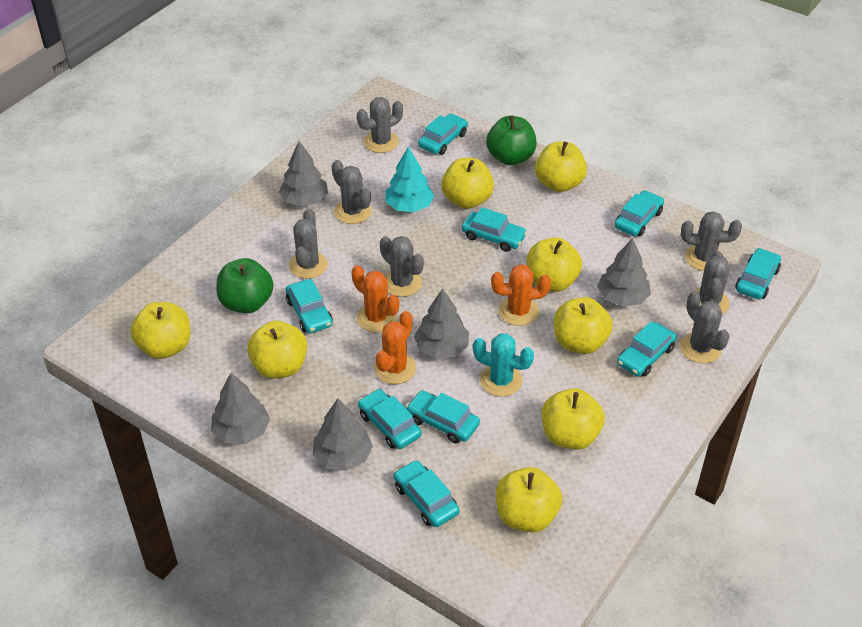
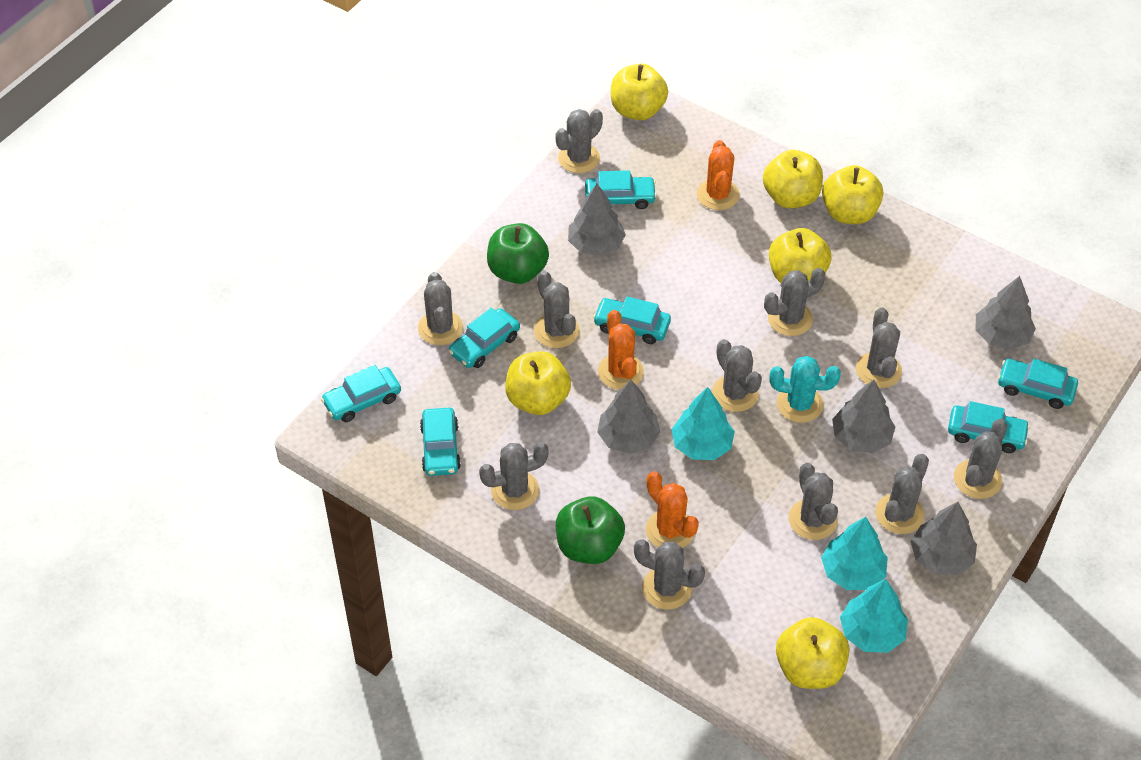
grey cactus: [289,209,328,279] [332,160,372,224] [357,97,403,153] [380,236,424,297] [680,291,730,363] [681,211,742,271] [694,251,730,314] = 7 -> [418,272,463,345] [479,442,548,510] [534,270,579,348] [555,109,603,173] [634,539,705,609] [712,339,762,412] [764,268,825,336] [789,463,838,540] [856,307,902,388] [875,454,929,534] [954,419,1007,499] = 11
turquoise car: [286,279,333,334] [358,389,422,449] [394,460,460,527] [406,390,480,443] [418,113,468,155] [462,207,527,252] [614,190,664,236] [617,321,677,377] [735,248,781,300] = 9 -> [321,365,401,422] [420,408,461,476] [449,308,520,368] [585,170,657,209] [593,296,671,344] [948,401,1030,453] [998,359,1078,409] = 7
turquoise tree: [385,146,434,212] = 1 -> [671,387,735,460] [821,517,888,590] [840,579,908,653] = 3
yellow apple: [131,302,190,359] [247,321,307,378] [441,158,494,209] [496,467,562,533] [527,237,582,292] [535,142,587,192] [542,388,605,450] [554,297,613,354] = 8 -> [505,351,571,415] [611,64,668,120] [763,150,823,208] [769,228,831,283] [776,617,849,689] [822,165,883,224] = 6

